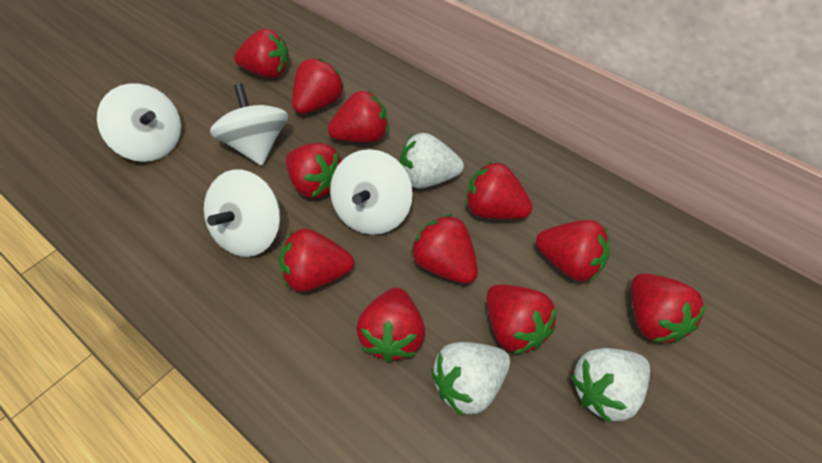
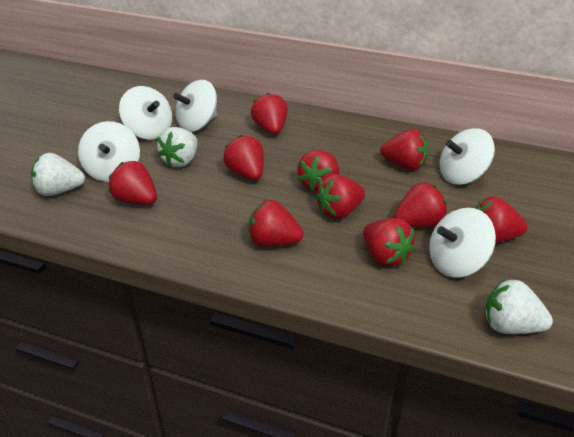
red strawberry: [234,29,289,78] [279,229,354,292] [286,143,341,198] [292,59,344,114] [328,91,388,143] [356,288,425,362] [411,214,478,284] [465,161,533,219] [487,285,556,354] [536,220,610,282] [631,273,706,343] = 11 -> [109,161,157,205] [223,135,264,180] [248,200,304,247] [251,93,288,135] [298,150,339,192] [315,174,365,219] [363,218,415,266] [380,129,428,170] [394,183,447,227] [475,197,528,243] = 10
white spinning top: [97,83,181,162] [204,170,280,257] [210,83,288,166] [330,149,413,235] = 4 -> [78,121,140,182] [119,86,172,140] [173,80,217,132] [429,208,496,278] [440,128,495,185] = 5

